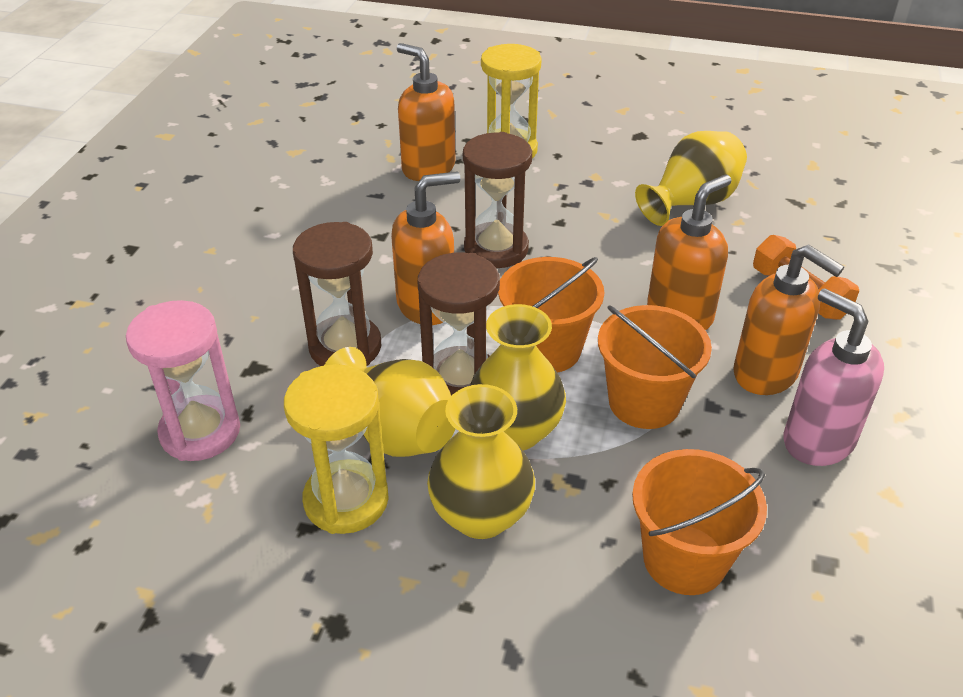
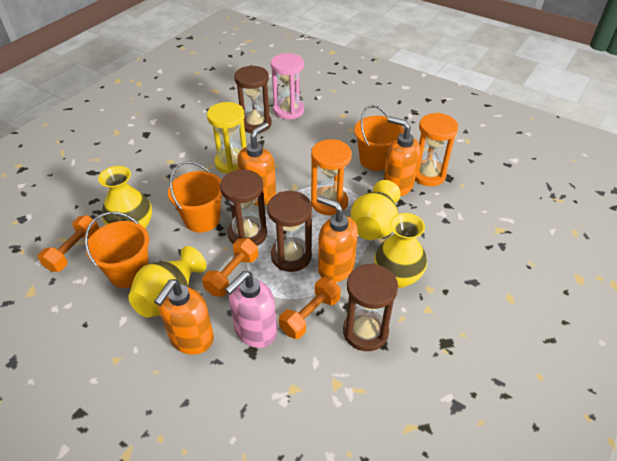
brown hourglass: [293,222,381,366] [417,253,500,396] [463,132,532,268] = 3 -> [220,169,267,246] [234,65,272,133] [267,191,312,272] [343,263,398,351] = 4
orange dumbbell: [753,235,859,320] = 1 -> [38,215,99,272] [202,238,258,297] [279,277,341,339] = 3
orange hourglass: none = 0 -> [311,139,352,215] [415,113,458,186] = 2
yellow hourglass: [284,364,389,534] [481,44,542,158] = 2 -> [207,102,247,174] = 1

